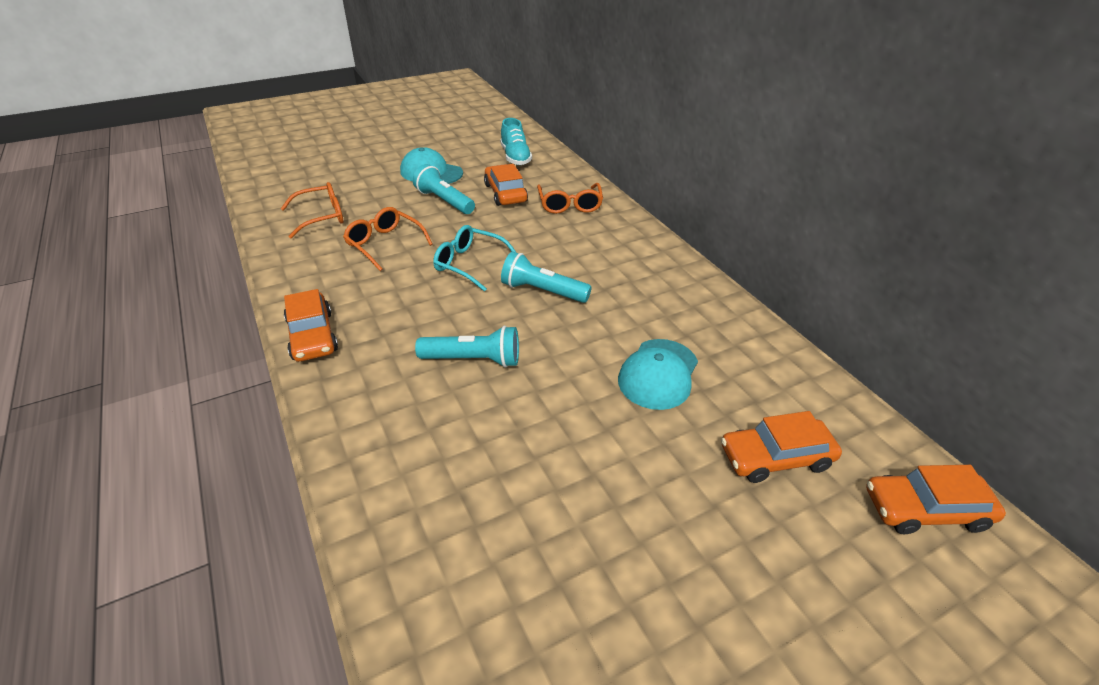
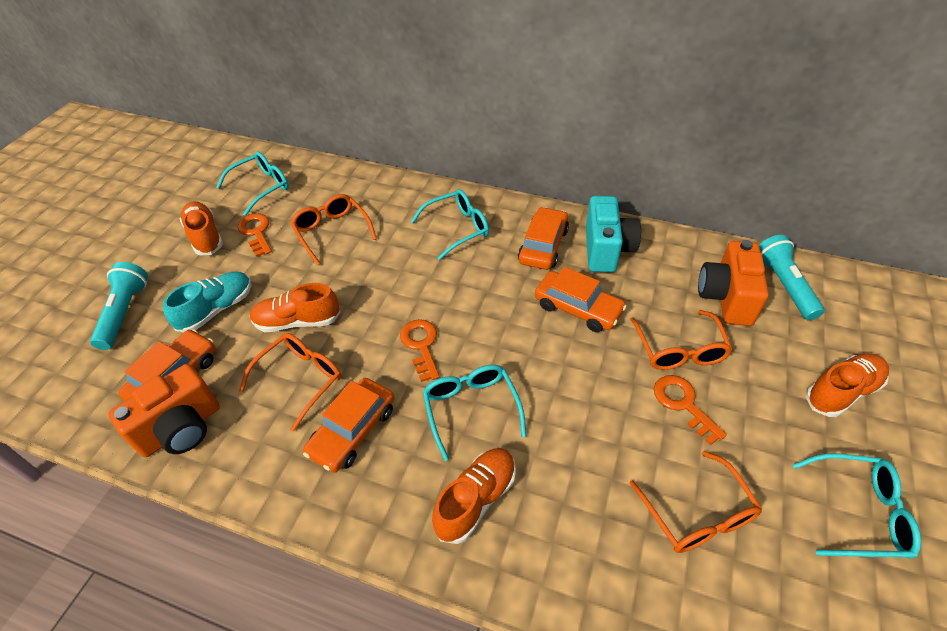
orange camera: none = 0 -> [108,364,220,457] [698,240,769,326] = 2
orange glasses: [281,182,344,239] [343,207,433,271] [537,183,603,214] = 3 -> [239,333,341,431] [290,194,377,265] [629,451,762,553] [630,310,733,370] = 4
orange key: none = 0 -> [237,213,272,257] [400,319,440,382] [654,375,727,445] = 3
orange shoe: none = 0 -> [180,201,223,255] [250,283,340,332] [432,448,516,544] [806,354,889,417] = 4
turquoise camera: none = 0 -> [586,196,641,273] = 1
turquoise cap: [400,147,463,184] [618,339,698,410] = 2 -> none = 0
turquoise flashlight: [413,164,475,214] [415,326,519,368] [501,251,592,303] = 3 -> [90,262,148,350] [759,235,825,320] = 2
turquoise glasses: [433,225,517,291] = 1 -> [216,152,289,216] [411,189,489,260] [423,365,526,461] [793,454,921,559] = 4

